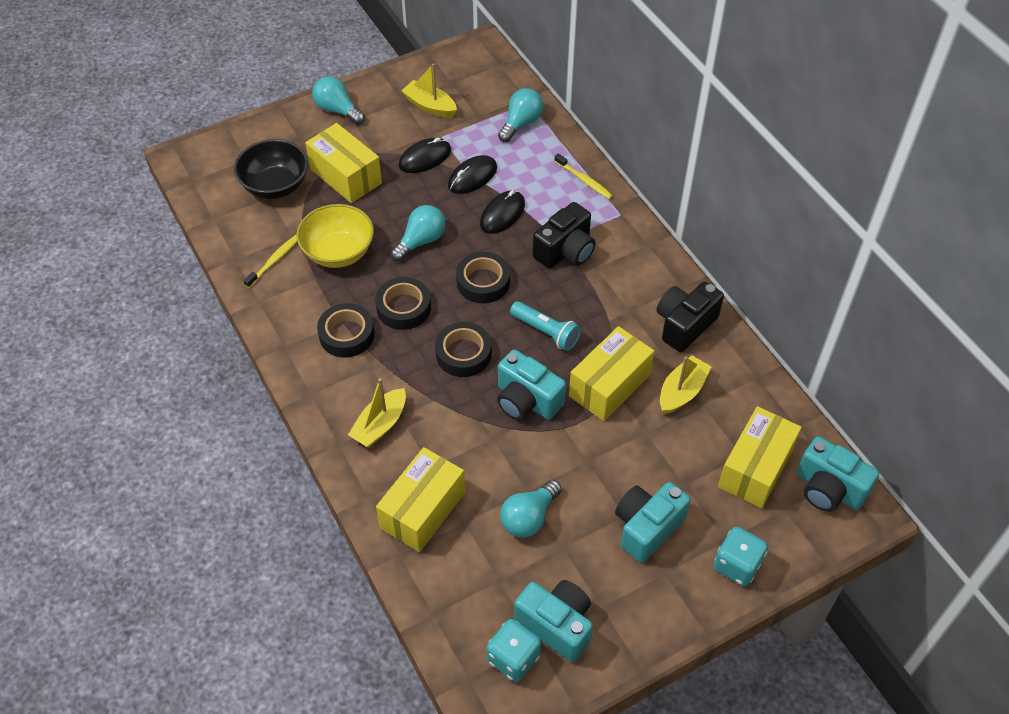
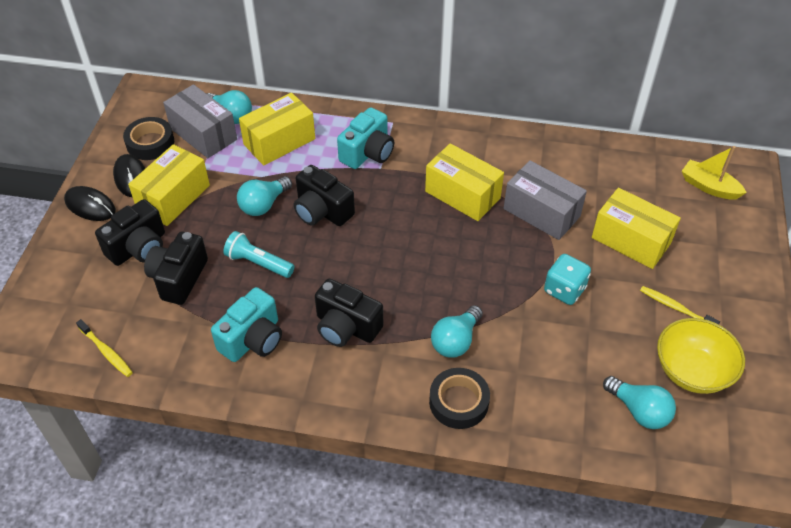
black bowl: [234,139,308,199] = 1 -> none = 0
black camera: [533,202,596,269] [657,281,724,352] = 2 -> [95,199,165,266] [144,232,208,305] [294,165,355,226] [315,279,383,347] = 4
black mouse: [399,138,451,173] [448,155,497,194] [480,190,525,234] = 3 -> [64,186,116,221] [113,154,145,197] = 2
black tape: [317,303,375,358] [375,277,431,330] [435,322,492,377] [456,252,510,303] = 4 -> [123,117,174,160] [429,368,490,429] = 2
grey box: none = 0 -> [163,84,237,158] [503,160,587,240] = 2
turquoise camera: [497,349,566,420] [514,580,593,662] [615,482,691,563] [797,436,879,512] = 4 -> [211,287,282,362] [337,107,394,169] = 2
turquoise dice: [487,619,541,682] [714,527,768,586] = 2 -> [544,254,591,305] = 1
yellow boat: [348,378,406,447] [401,63,457,118] [660,355,712,414] = 3 -> [682,146,747,200] = 1

